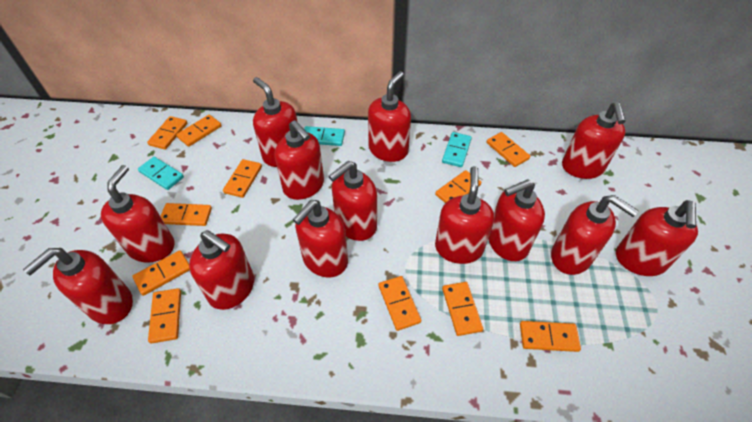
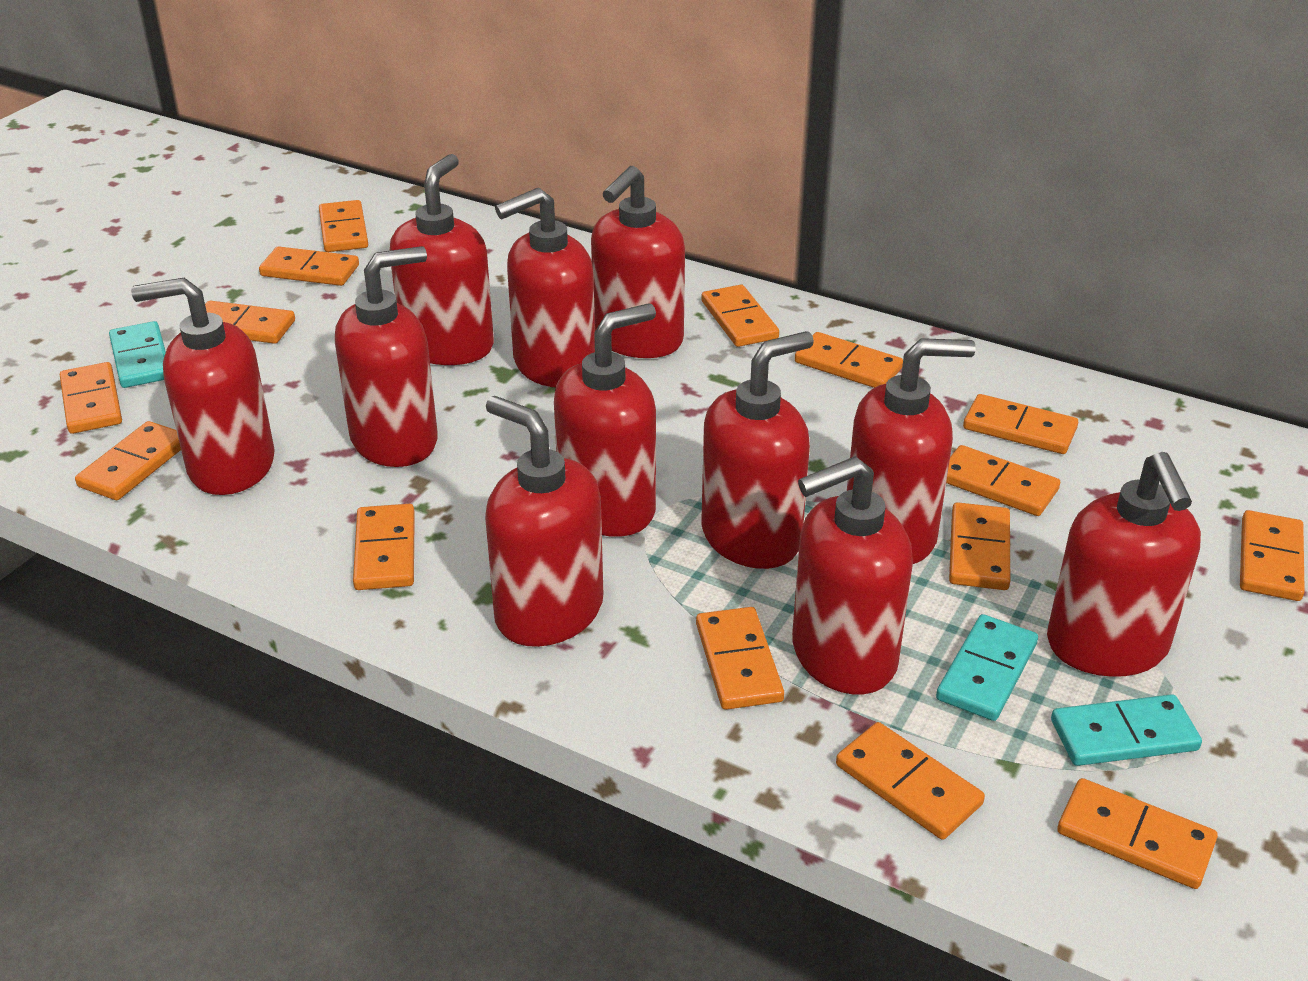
orange domino: [132,250,190,296] [147,116,187,150] [148,288,181,344] [160,203,212,226] [176,115,222,147] [223,159,262,198] [379,276,421,331] [435,170,481,203] [442,282,483,336] [486,132,530,167] [520,321,581,352] = 11 -> [60,362,122,434] [75,421,181,500] [205,301,295,344] [259,246,359,286] [319,200,368,252] [353,504,415,590] [696,607,784,710] [701,285,779,347] [795,332,903,388] [836,722,985,840] [946,445,1060,516] [949,502,1010,590] [963,394,1078,454] [1057,778,1218,889] [1240,510,1305,601] = 15
red soap dispenser: [23,248,133,324] [101,165,174,263] [189,230,254,310] [253,77,297,167] [275,120,324,200] [293,200,348,277] [329,161,377,241] [368,71,411,162] [435,166,494,264] [488,179,545,261] [551,195,639,275] [562,102,626,179] [616,200,698,276] = 13 -> [131,278,275,495] [335,246,438,467] [390,154,494,365] [485,396,603,647] [495,188,595,387] [554,303,656,537] [591,166,685,358] [701,331,814,569] [792,456,913,694] [847,338,976,564] [1047,452,1201,677] = 11

